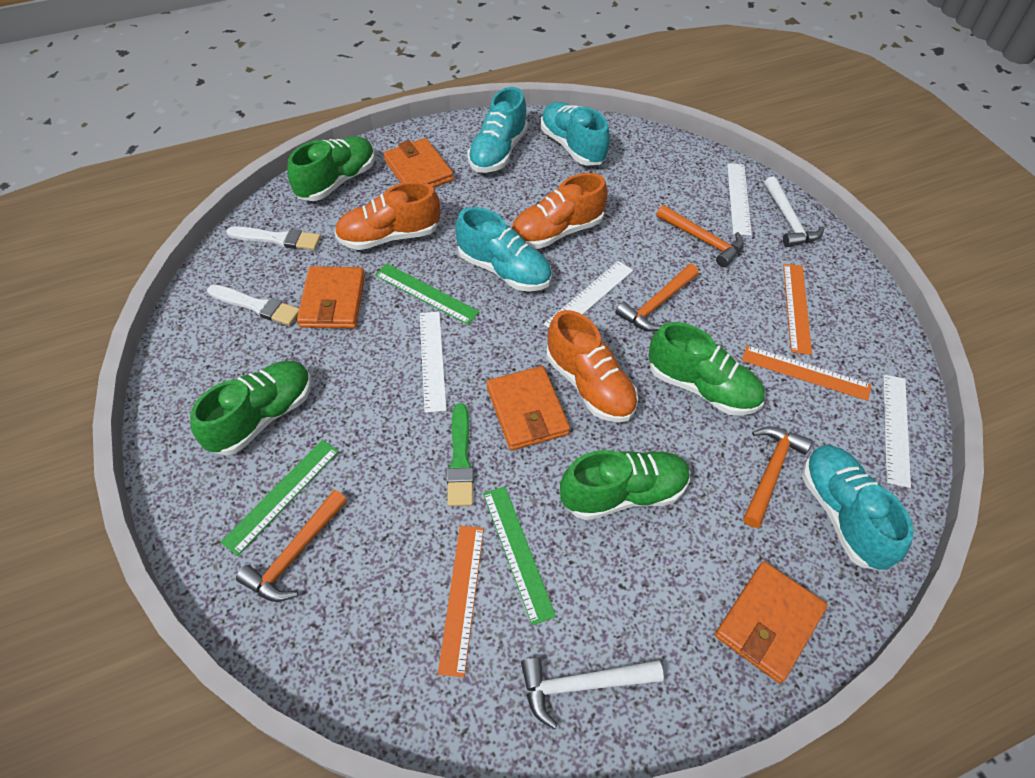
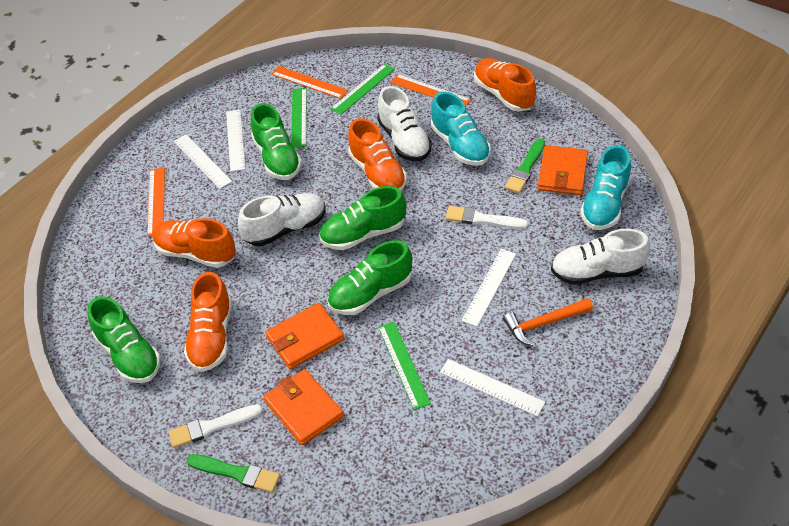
green brush: [447,403,474,507] = 1 -> [187,454,280,493] [505,139,545,193] = 2
orange hammer: [236,490,347,602] [616,264,699,331] [657,205,744,267] [743,426,812,528] = 4 -> [503,298,593,346] = 1
orange shoe: [334,182,440,250] [511,173,608,249] [547,310,638,423] = 3 -> [152,218,236,268] [184,272,232,372] [348,118,407,191] [474,58,536,112] = 4
orange wallet: [297,266,365,328] [383,138,454,188] [487,366,570,450] [715,561,828,683] = 4 -> [264,369,344,445] [265,303,344,369] [538,145,588,195] = 3
turquoise shoe: [456,207,552,292] [467,87,528,173] [541,102,610,166] [802,445,913,571] = 4 -> [431,92,491,166] [580,145,631,230] = 2
white hammer: [521,657,664,729] [764,176,824,247] = 2 -> none = 0
white shoe: none = 0 -> [238,193,326,246] [377,86,432,161] [551,229,650,285] = 3

